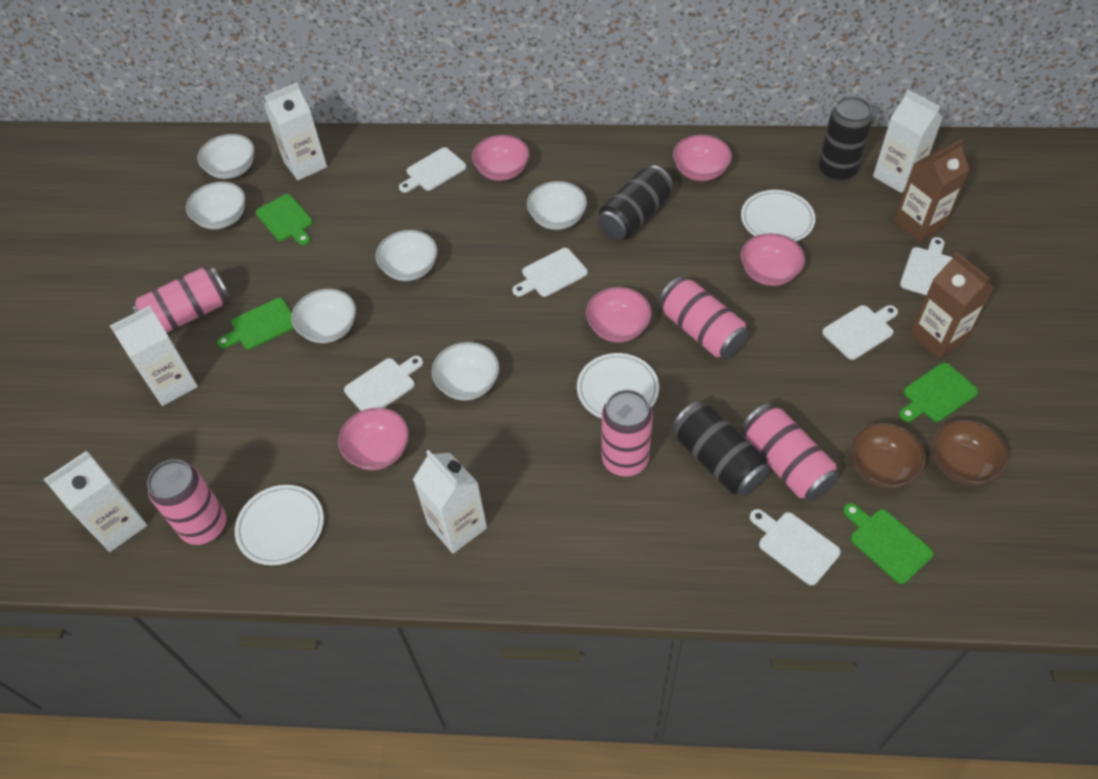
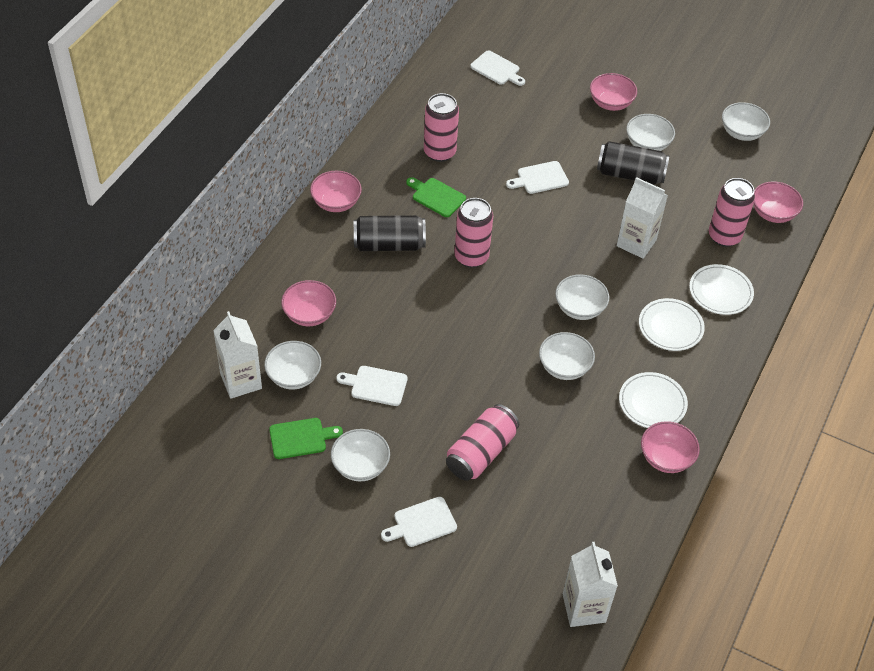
black can: [598,165,673,240] [672,401,770,496] [818,96,873,181] = 3 -> [354,215,426,251] [597,141,669,184] = 2
brown bowl: [850,423,926,488] [932,419,1009,485] = 2 -> none = 0
brown carton: [894,139,970,242] [910,252,994,359] = 2 -> none = 0
green cutting board: [217,298,294,349] [256,194,313,245] [843,503,934,584] [899,363,978,422] = 4 -> [269,418,343,459] [406,177,466,217] = 2
pink can: [132,266,230,333] [147,459,226,545] [601,390,653,476] [659,277,748,358] [741,403,839,501] = 5 -> [424,93,459,162] [446,404,519,481] [454,198,493,268] [709,178,755,247] = 4
white carton: [43,451,147,552] [110,306,198,406] [264,82,327,181] [413,450,487,554] [873,90,943,193] = 5 -> [213,311,262,399] [563,542,618,627] [617,177,668,259] = 3
white cutting board: [344,356,423,411] [399,147,467,193] [512,248,588,297] [750,509,841,585] [822,305,898,360] [900,237,952,295] = 6 -> [336,366,408,406] [381,497,457,547] [470,50,525,86] [506,161,569,194] = 4

